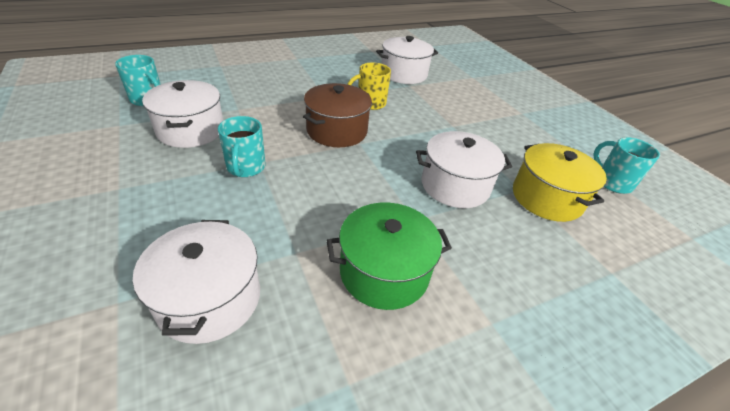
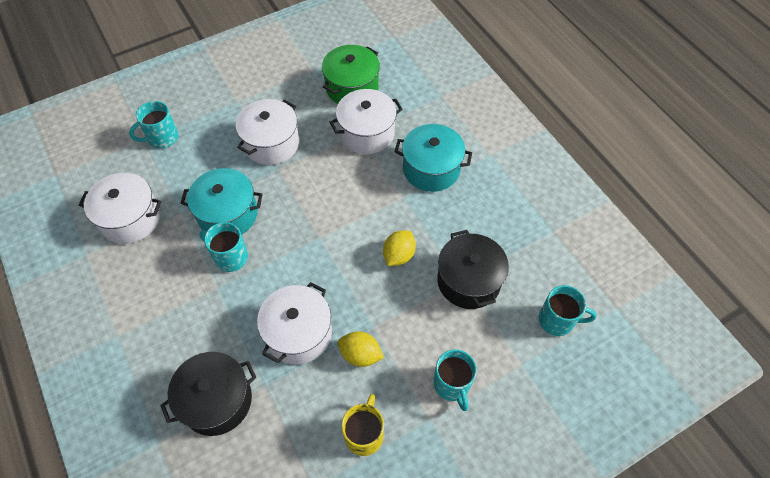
black pot: none = 0 -> [160,352,256,436] [437,230,509,309] = 2
brown pot: [303,83,372,147] = 1 -> none = 0
turquoise mug: [115,55,161,106] [218,116,266,177] [593,137,660,194] = 3 -> [129,101,178,148] [199,222,248,272] [433,349,477,411] [539,285,597,336] = 4
turquoise pot: none = 0 -> [180,168,263,235] [394,124,472,192] = 2
yellow lemon: none = 0 -> [338,331,384,367] [383,230,416,266] = 2
yellow pot: [513,143,607,222] = 1 -> none = 0

